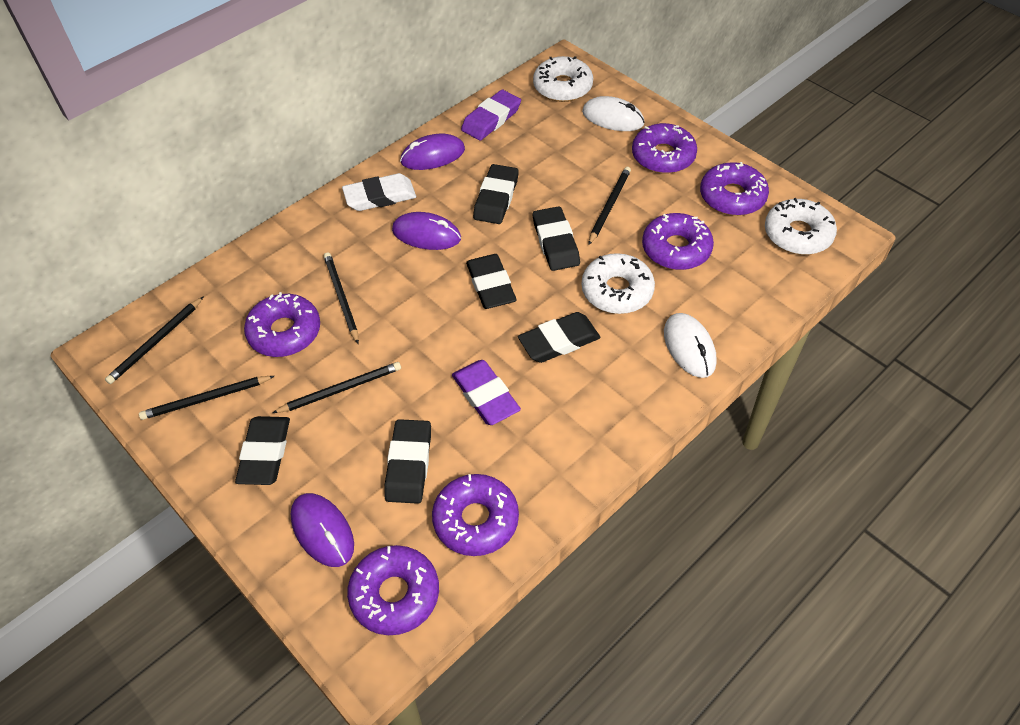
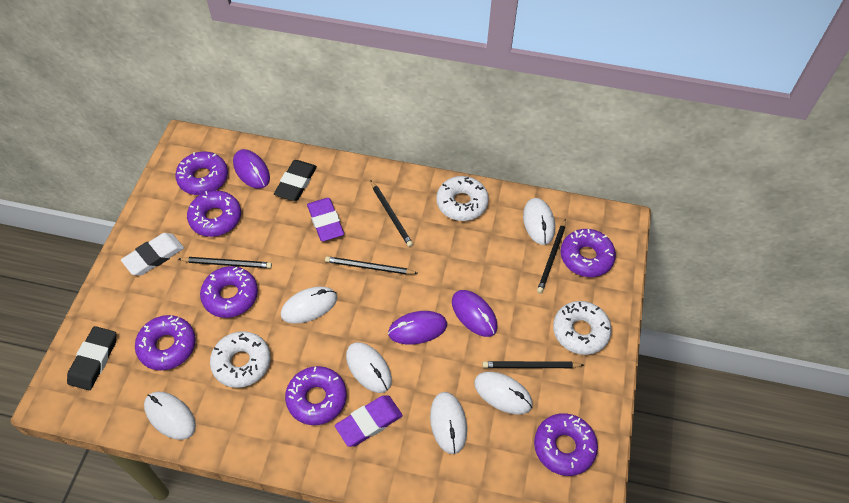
black eraser: [235,416,290,485] [384,419,431,504] [466,254,517,309] [473,164,519,224] [518,312,601,363] [533,206,580,271] = 6 -> [67,326,116,390] [274,160,317,201] = 2
purple donut: [244,292,320,357] [347,545,439,635] [432,474,519,556] [632,123,697,174] [642,213,714,270] [700,162,769,216] = 6 -> [135,315,196,371] [175,152,228,195] [187,190,241,237] [200,266,258,318] [285,366,347,425] [534,413,598,476] [560,229,616,277] = 7
white mouse: [582,96,645,131] [664,313,717,378] = 2 -> [144,391,196,440] [281,286,337,324] [346,342,392,393] [430,392,467,454] [474,372,533,415] [523,198,555,245] = 6

